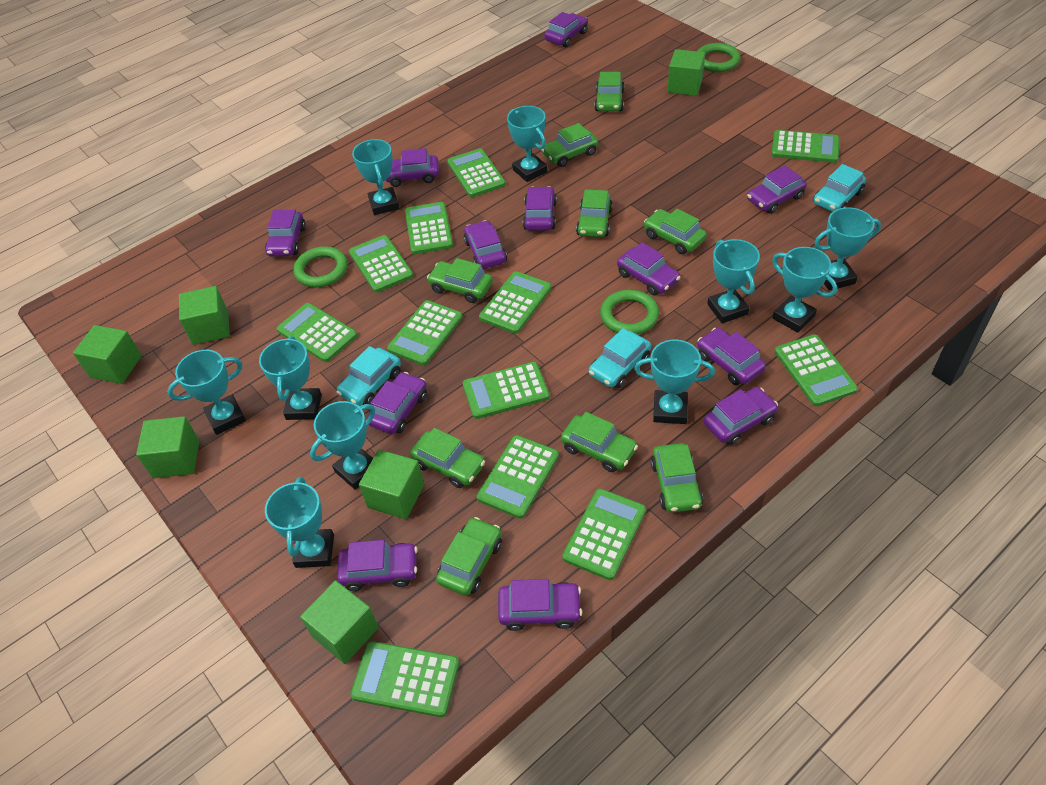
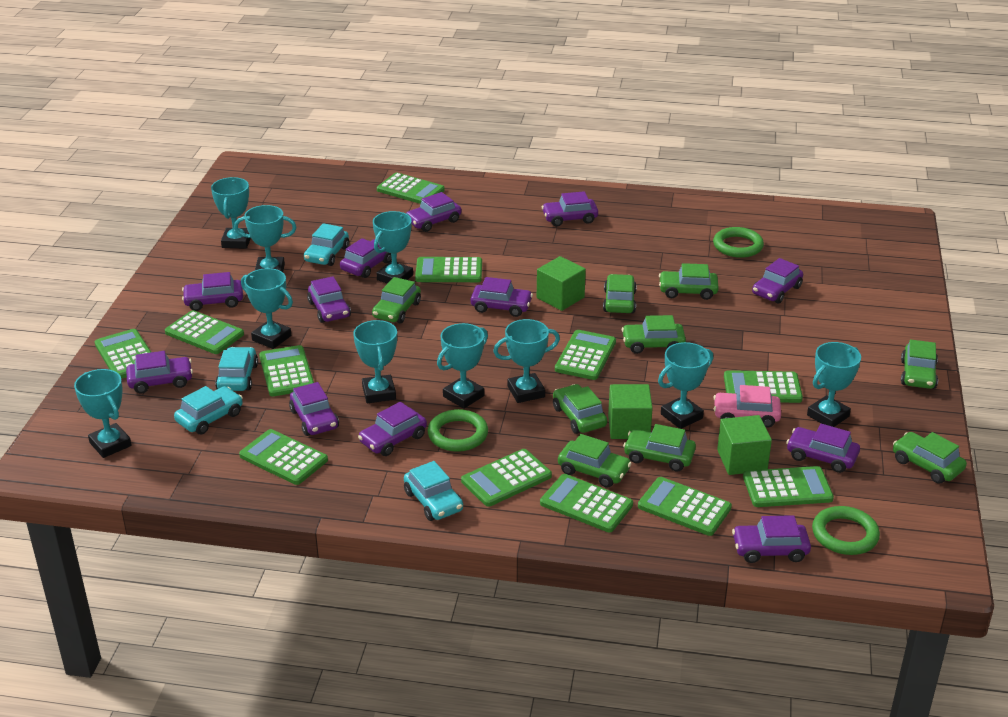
green cube: [73,325,142,384] [136,416,200,478] [179,286,230,345] [300,580,379,664] [359,449,424,519] [667,49,705,96] = 6 -> [537,256,586,311] [608,384,653,439] [717,415,772,475] = 3
pink car: none = 0 -> [713,385,781,428] = 1
turquoise car: [337,346,401,406] [589,328,651,388] [813,164,866,212] = 3 -> [174,386,243,435] [215,347,258,391] [304,223,349,266] [404,461,463,521] = 4

